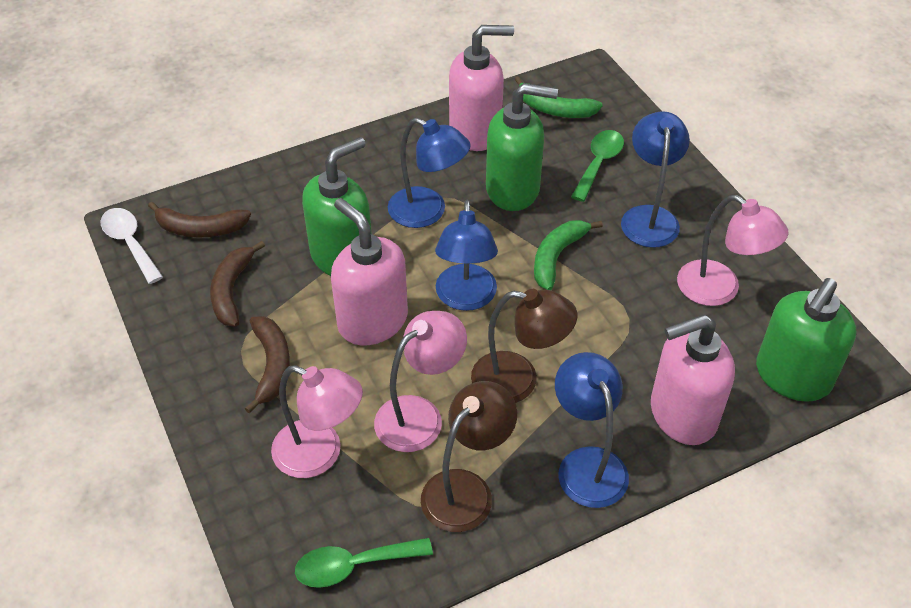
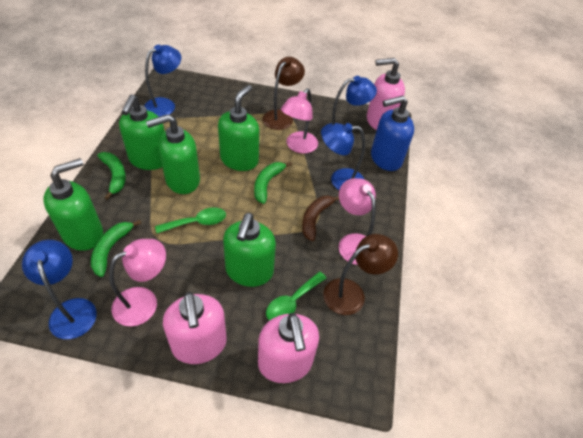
blue soap dispenser: none = 0 -> [371,96,414,171] = 1
brown banana: [148,202,251,238] [210,241,265,327] [245,316,290,414] = 3 -> [302,195,339,241] = 1
green banana: [514,76,603,118] [534,220,603,290] = 2 -> [91,220,141,277] [98,152,126,200] [254,162,292,204] = 3
green soap dispenser: [302,137,372,276] [486,83,558,211] [756,278,856,402] = 3 -> [43,158,103,251] [119,94,165,170] [146,114,200,194] [218,85,259,171] [223,213,276,287] = 5
white spoon: [101,208,163,284] = 1 -> none = 0

